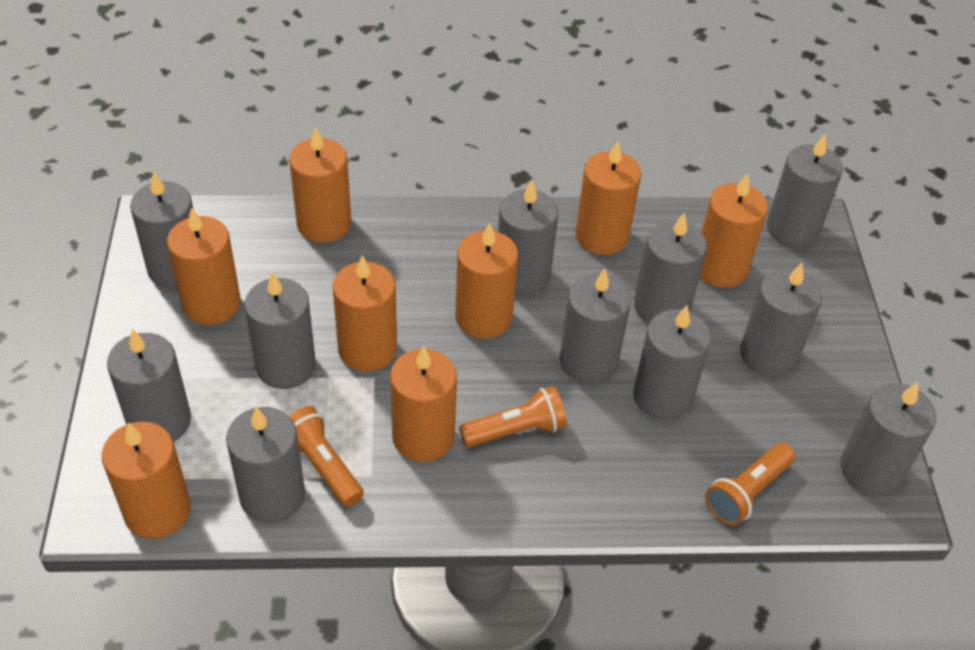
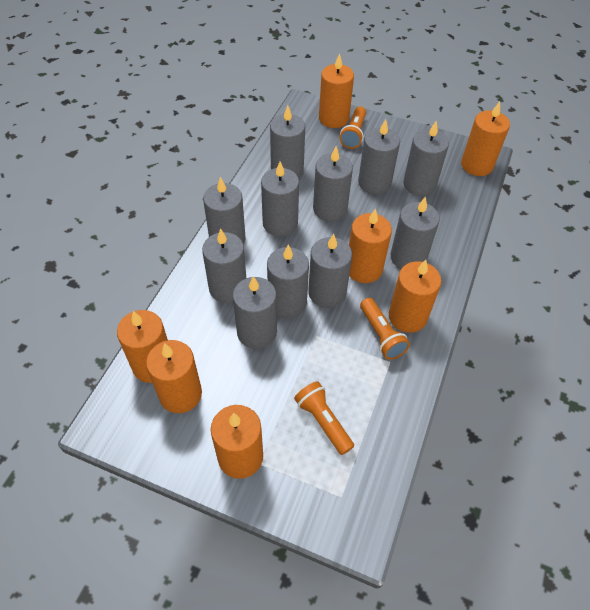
orange candle: [102,422,191,539] [167,207,241,325] [289,127,351,243] [332,255,397,372] [390,346,457,462] [455,223,518,339] [575,141,641,255] [700,173,768,288] = 8 -> [117,310,168,383] [146,340,202,413] [211,405,263,479] [319,53,354,128] [349,208,392,283] [389,260,441,333] [461,102,510,176] = 7

